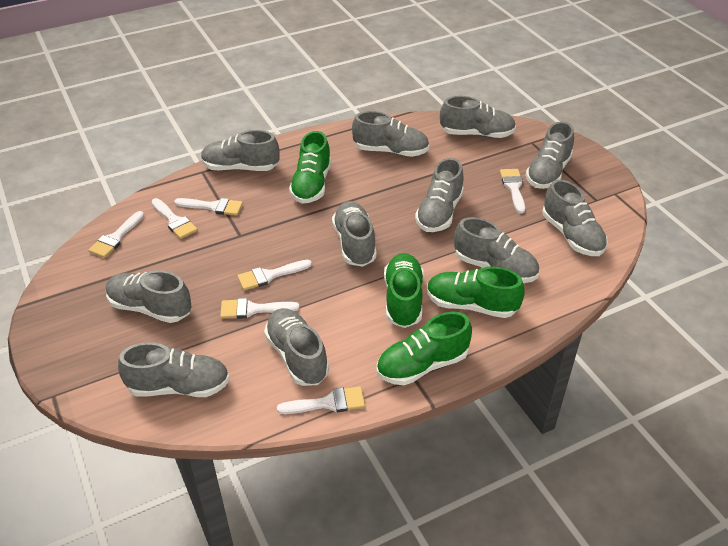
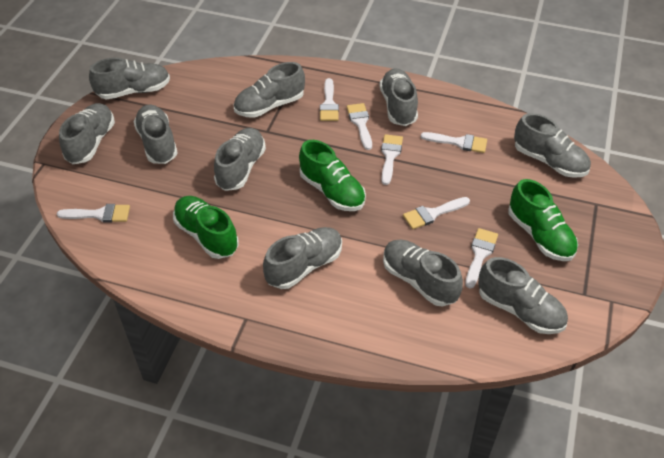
green shoe: [289,131,331,204] [377,312,472,385] [384,253,424,328] [427,267,525,318] = 4 -> [173,196,239,259] [299,140,366,211] [508,179,578,261] = 3
grey shoe: [106,270,192,323] [118,342,230,397] [201,130,280,171] [264,308,329,386] [332,201,377,267] [352,111,429,157] [415,158,464,232] [440,96,516,138] [454,217,539,283] [526,121,574,189] [542,179,608,256] = 11 -> [59,103,115,164] [89,58,170,100] [133,104,178,164] [214,128,266,191] [234,62,305,118] [263,227,342,289] [380,68,418,126] [383,240,463,307] [478,257,568,334] [514,113,591,178] = 10

